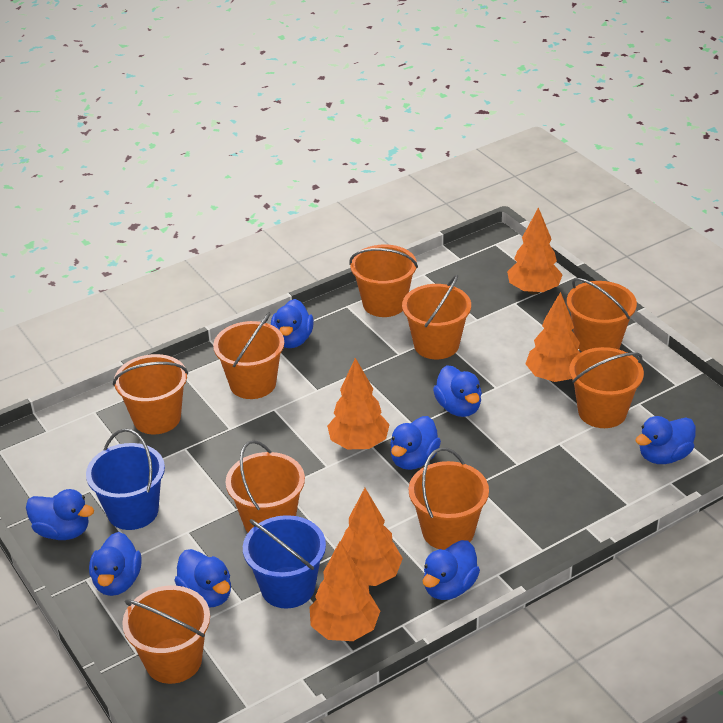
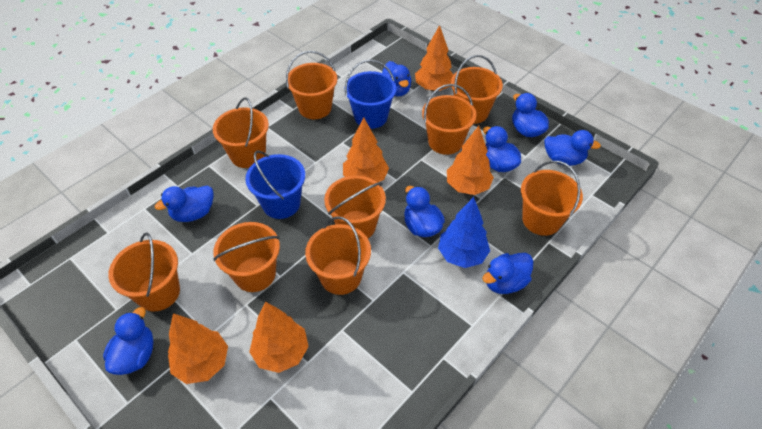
blue tree: none = 0 -> [438,197,490,268] = 1

